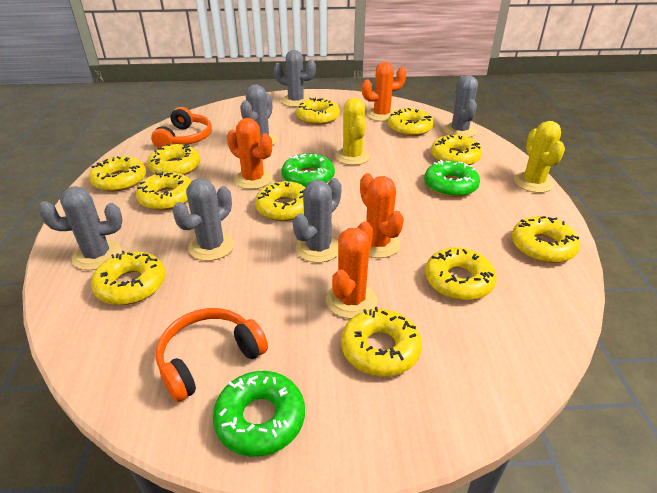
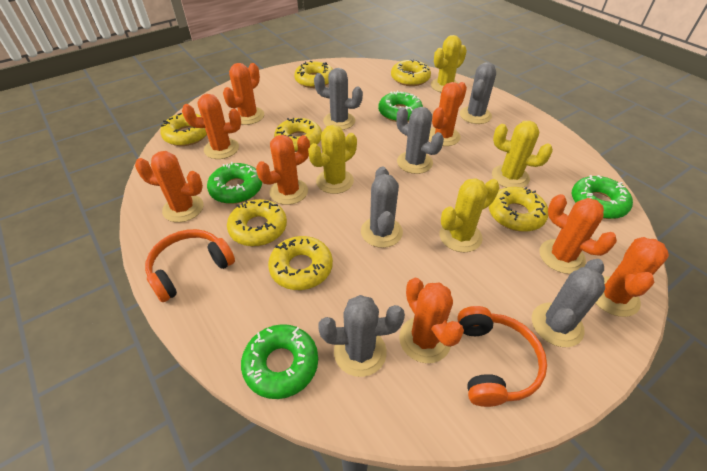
green donut: [213,371,305,457] [282,153,335,187] [424,160,480,197] = 3 -> [207,162,262,204] [241,324,318,399] [378,90,423,122] [572,175,633,219] = 4
orange cactus: [227,118,272,189] [326,221,377,319] [360,173,404,258] [362,62,406,121] = 4 -> [135,151,203,222] [182,94,241,159] [223,63,264,125] [256,135,310,205] [399,278,464,363] [429,82,467,146] [539,194,617,274] [595,237,669,317] = 8
yellow cactus: [335,98,370,165] [514,121,565,193] = 2 -> [308,125,357,194] [431,35,467,92] [439,178,500,252] [492,121,553,188] = 4
yellow donut: [89,156,146,192] [91,251,165,305] [136,172,192,211] [147,144,200,175] [255,181,306,221] [296,98,340,125] [341,307,422,377] [388,108,434,136] [425,248,497,300] [431,135,482,165] [512,216,580,263] = 11 -> [160,113,207,146] [227,199,287,246] [268,236,333,290] [274,118,322,152] [294,61,333,88] [391,59,431,86] [489,187,548,232] = 7

